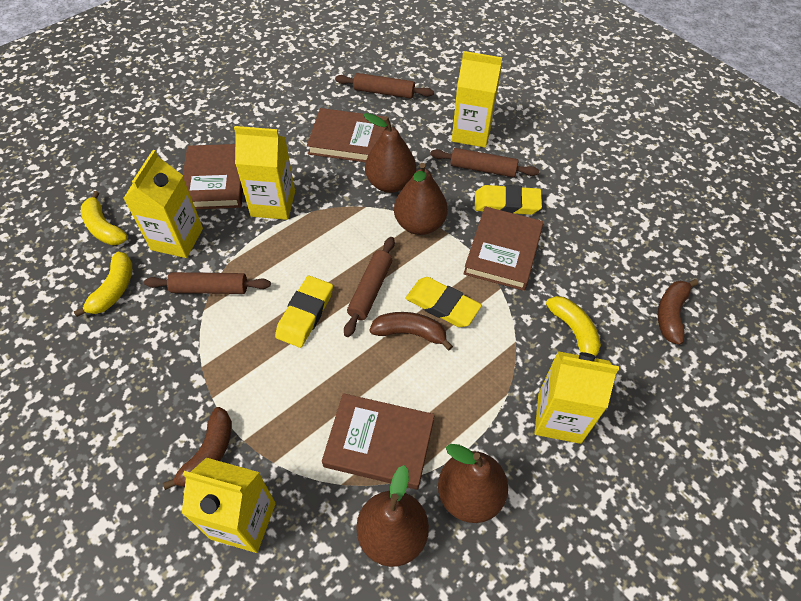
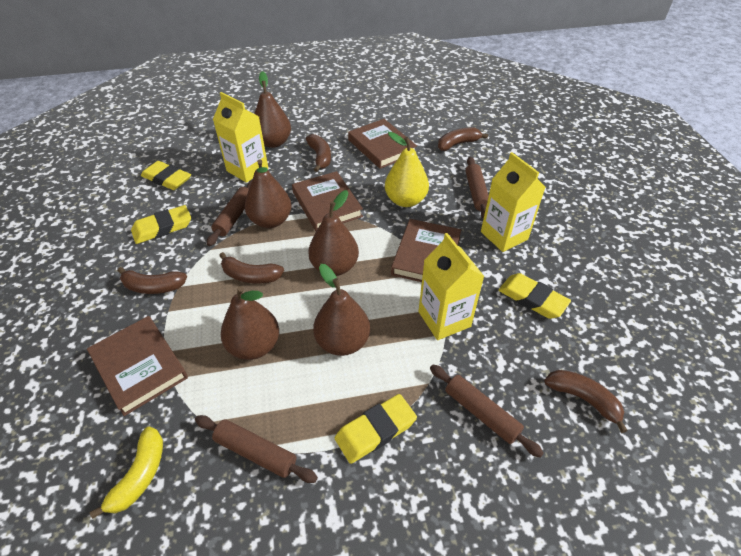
brown banana: [163,407,232,490] [370,312,453,351] [658,279,698,345] = 3 -> [118,267,187,294] [219,252,284,283] [306,134,331,172] [438,128,488,151] [544,370,628,433] = 5
brown pear: [356,465,429,567] [363,113,416,193] [394,163,448,235] [438,444,508,523] = 4 -> [221,286,279,360] [245,159,292,228] [254,71,291,148] [308,190,359,276] [313,264,370,356] = 5
yellow banana: [74,252,132,317] [81,191,128,245] [546,296,601,357] = 3 -> [89,427,163,519] = 1
yellow carton: [123,150,203,258] [182,458,276,553] [234,126,295,220] [452,51,502,148] [535,351,619,444] = 5 -> [213,92,268,183] [418,233,485,340] [481,152,546,252] = 3
yellow eraser: [275,276,333,348] [405,277,482,327] [475,185,542,215] = 3 -> [131,205,191,244] [141,161,191,190] [335,394,417,464] [498,273,571,319] = 4
yellow pear: none = 0 -> [385,132,429,207] = 1

